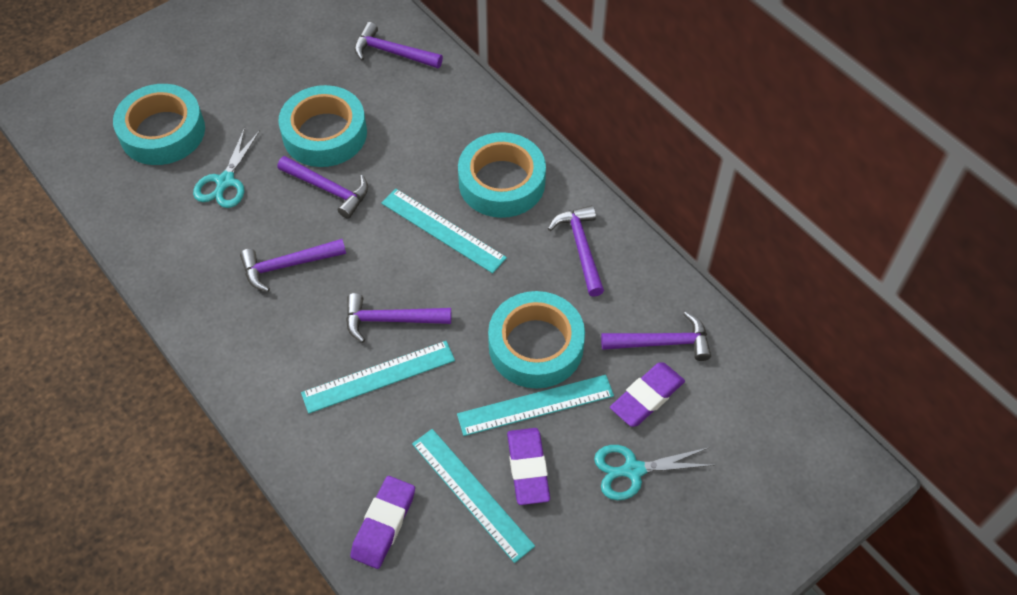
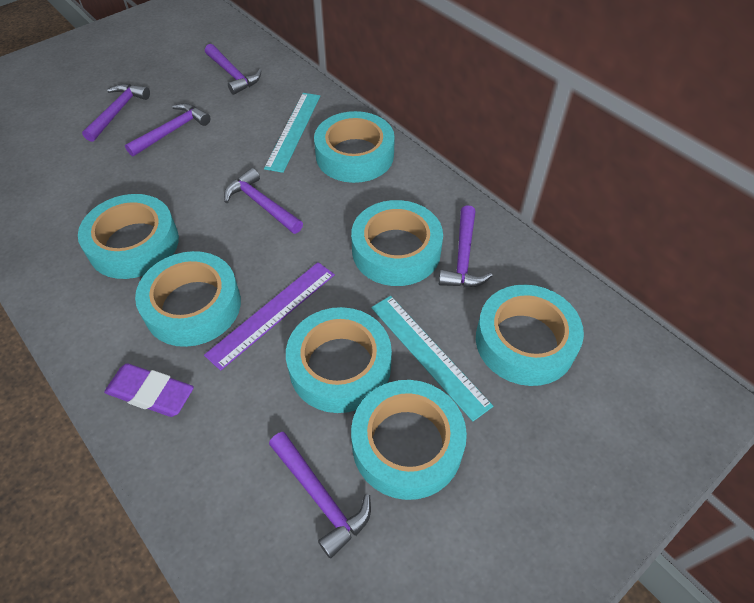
purple eraser: [350,476,415,569] [507,428,550,505] [610,362,685,427] = 3 -> [104,364,194,417] = 1
purple ruler: none = 0 -> [204,262,335,371] = 1
turquoise ruler: [301,341,455,414] [381,188,507,273] [412,429,535,563] [457,375,614,436] = 4 -> [264,93,320,173] [371,296,493,422] = 2
turquoise scissors: [193,127,260,208] [594,445,715,500] = 2 -> none = 0
turquoise tape: [113,84,205,165] [278,85,367,167] [458,132,546,218] [488,291,585,388] = 4 -> [78,194,179,279] [135,251,241,347] [286,307,392,413] [314,111,395,183] [351,200,443,286] [351,380,467,500] [476,285,584,386] = 7

